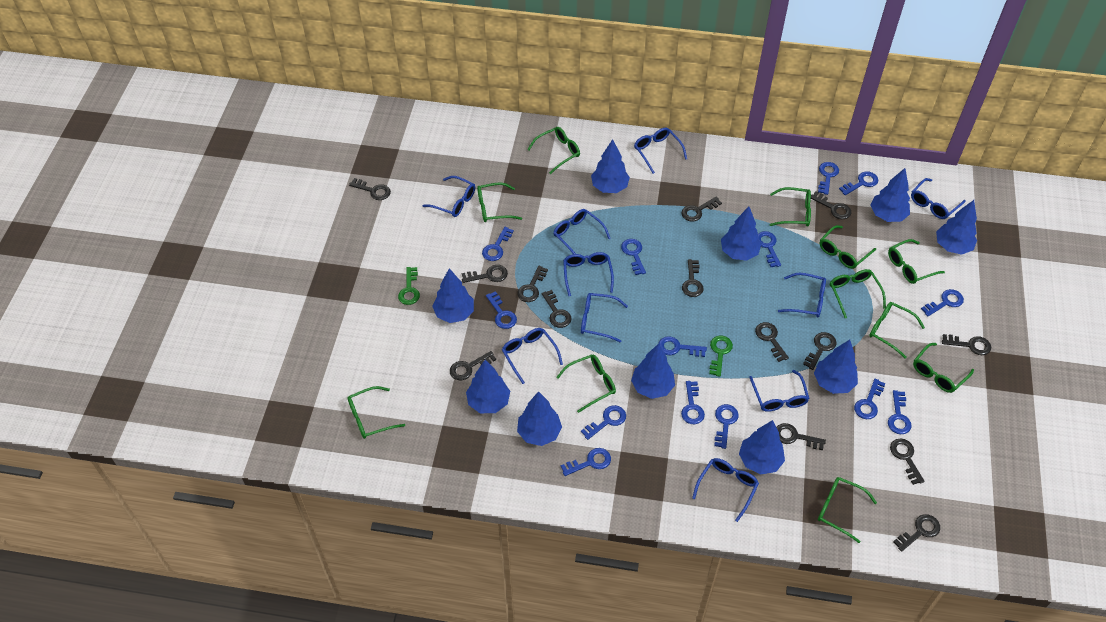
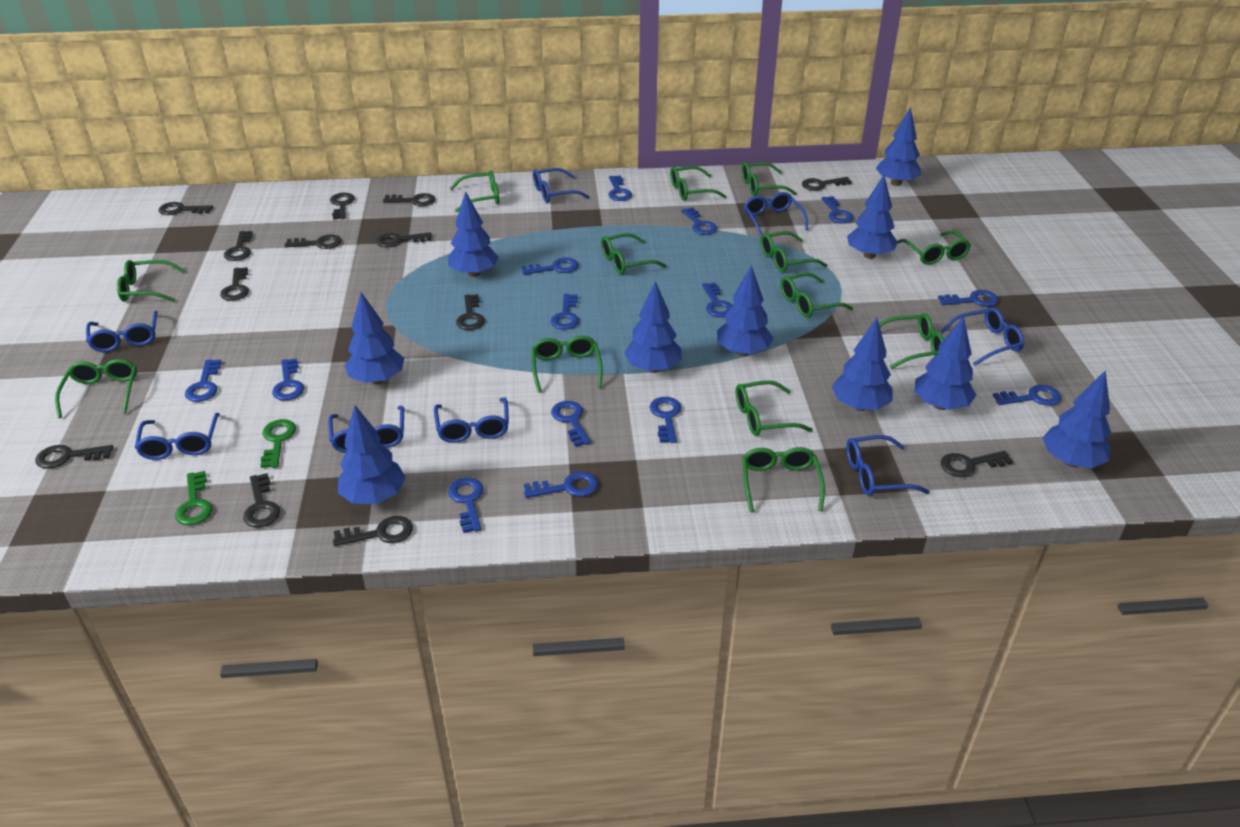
black key: [349,178,391,200] [450,351,496,381] [462,265,508,283] [517,266,548,302] [542,290,572,328] [681,196,722,222] [682,259,704,297] [755,322,789,362] [776,423,826,450] [803,332,836,370] [811,191,851,219] [890,438,925,485] [893,514,940,552] [942,334,991,355] = 14 -> [36,445,113,469] [158,202,213,215] [220,267,249,301] [224,231,253,261] [243,473,280,528] [285,234,342,249] [330,193,354,220] [333,516,413,546] [376,232,432,247] [383,193,435,206] [456,294,485,330] [802,177,852,191] [941,451,1013,477] = 13
blue glasses: [422,176,475,217] [502,328,563,384] [553,209,611,254] [563,252,614,296] [581,293,628,343] [634,128,687,174] [692,458,759,522] [749,370,810,412] [778,273,826,317] [911,178,966,219] = 10 -> [86,310,157,352] [135,413,220,460] [328,406,404,453] [434,397,509,443] [533,168,590,203] [743,192,808,237] [846,435,930,496] [940,307,1024,366] = 8
green glasses: [348,386,405,439] [477,182,522,222] [527,127,580,174] [556,354,616,413] [770,187,811,227] [818,477,877,543] [820,225,876,269] [830,269,886,318] [869,302,925,358] [888,239,945,284] [913,343,974,393] = 11 -> [55,359,137,418] [117,260,185,302] [449,170,499,212] [532,336,603,393] [601,233,667,274] [670,166,727,200] [736,380,813,436] [741,162,797,196] [742,447,825,512] [760,231,827,272] [780,272,853,318] [879,313,944,369] [897,231,971,265] = 13

